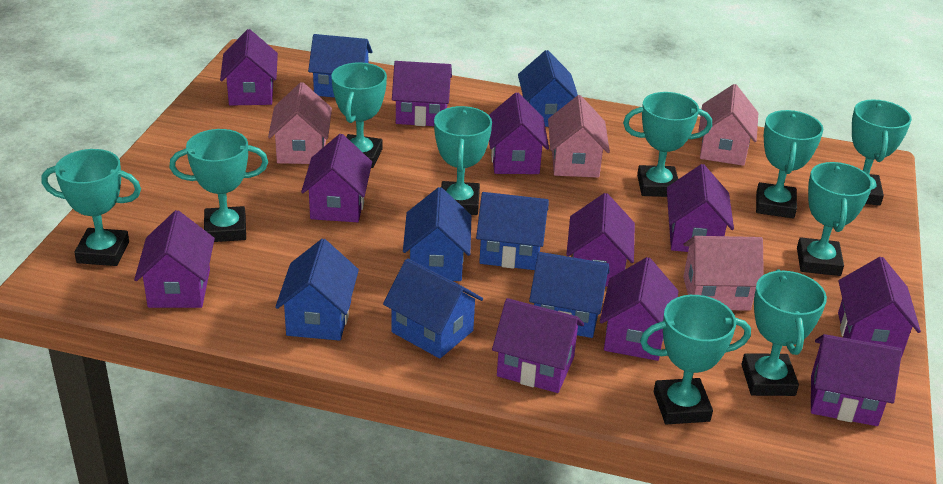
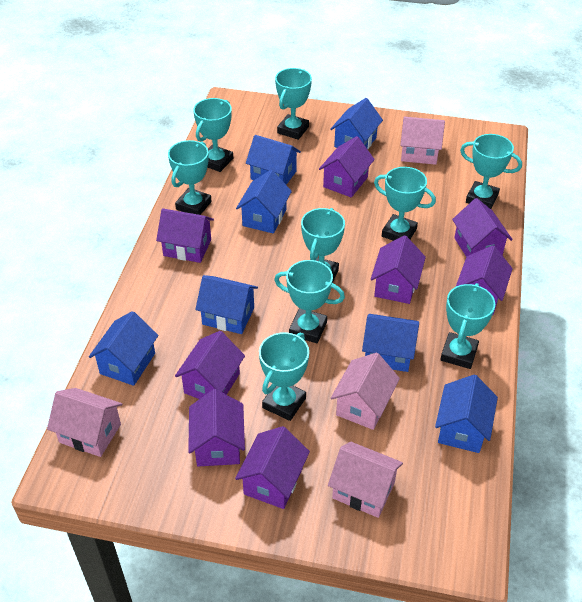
purple house: [134,210,215,308] [220,29,278,106] [301,134,372,222] [392,61,452,126] [489,92,549,174] [492,298,584,393] [566,193,635,287] [600,257,678,361] [667,164,734,252] [811,334,902,426] [838,257,921,357] = 11 -> [156,208,214,263] [175,331,245,399] [188,389,245,466] [235,426,310,509] [319,136,375,197] [371,235,426,304] [452,198,513,257] [456,245,513,314] = 8
turquoise trophy: [42,149,141,266] [169,129,268,242] [331,62,387,168] [434,106,492,215] [623,92,712,197] [640,295,751,425] [741,269,827,396] [756,110,823,219] [797,162,873,276] [852,100,912,206] = 10 -> [168,140,212,215] [193,98,233,172] [259,332,309,421] [274,260,345,343] [275,68,312,140] [301,208,345,283] [374,167,436,241] [440,283,495,369] [460,134,522,209] = 9

